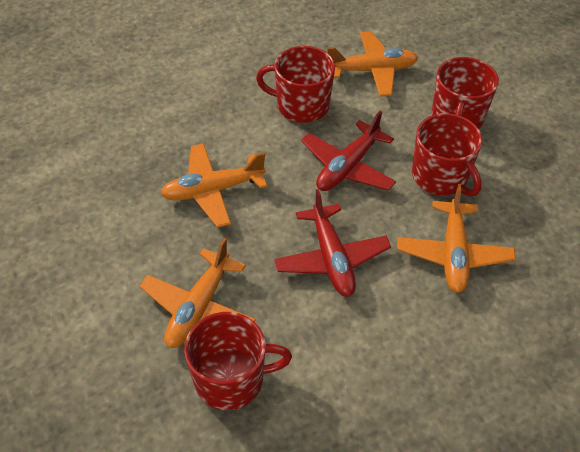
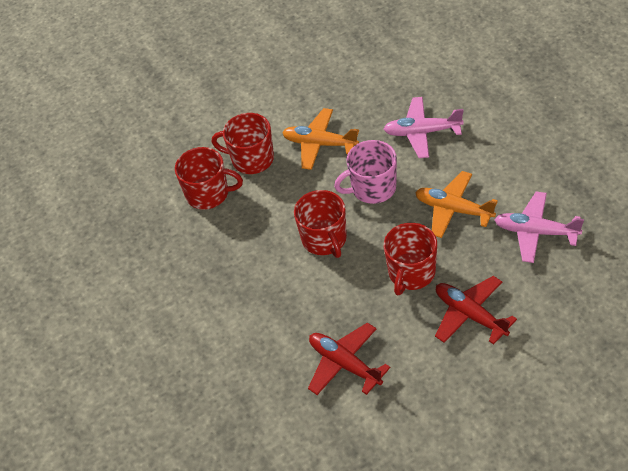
orange plane: [140,238,256,348] [160,143,267,228] [327,31,418,97] [397,184,516,293] = 4 -> [282,108,359,170] [415,171,498,238] = 2
pink mug: none = 0 -> [334,140,397,204] = 1
pink plane: none = 0 -> [384,97,464,158] [494,191,584,263] = 2

